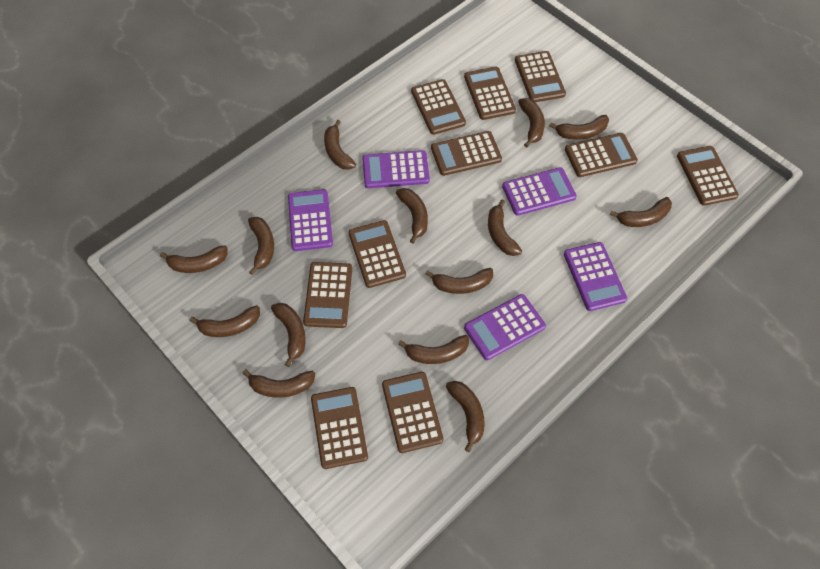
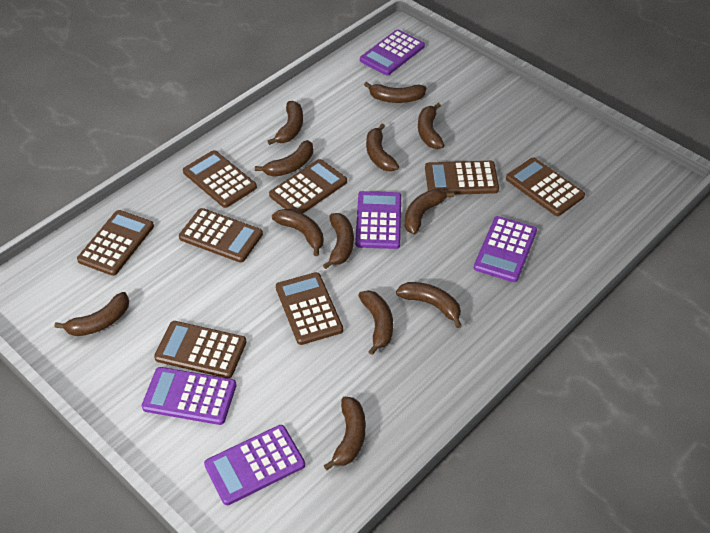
brown banana: [160,245,228,273] [190,305,260,337] [243,370,315,398] [248,217,274,275] [271,303,306,367] [324,120,356,170] [396,188,428,244] [398,335,469,364] [426,268,493,294] [446,381,485,452] [488,199,522,256] [518,98,545,147] [549,115,609,140] [610,197,672,227] = 14 -> [54,292,129,336] [255,140,313,177] [268,101,303,145] [272,209,324,256] [323,213,354,269] [324,397,366,470] [358,290,393,355] [364,82,426,103] [366,124,399,172] [396,282,462,328] [405,190,454,235] [418,103,444,149] = 12
brown calculator: [303,262,352,328] [311,387,368,469] [348,220,406,288] [382,372,444,453] [411,79,466,135] [431,131,502,176] [464,67,516,120] [515,51,566,102] [565,133,638,177] [677,146,739,206] = 10 -> [77,210,154,276] [154,321,246,378] [179,208,263,263] [183,150,257,208] [269,159,347,214] [276,272,343,345] [425,161,499,195] [506,158,585,216] = 8

